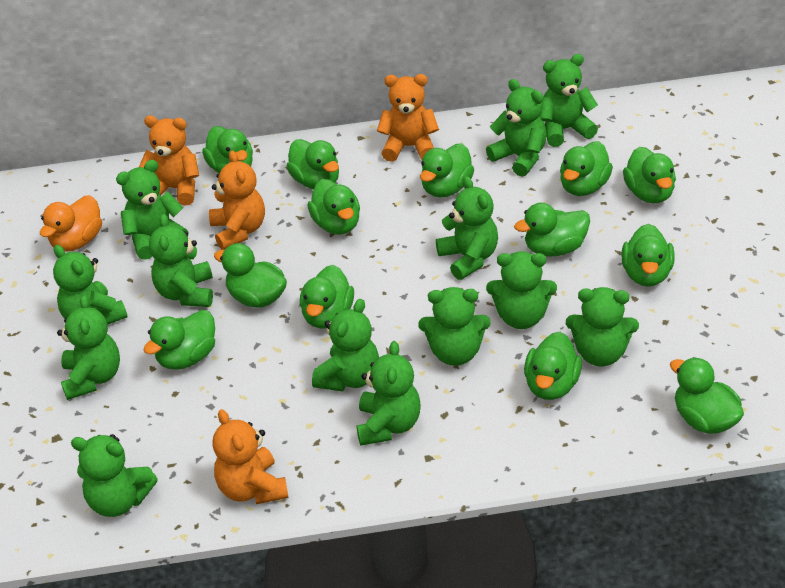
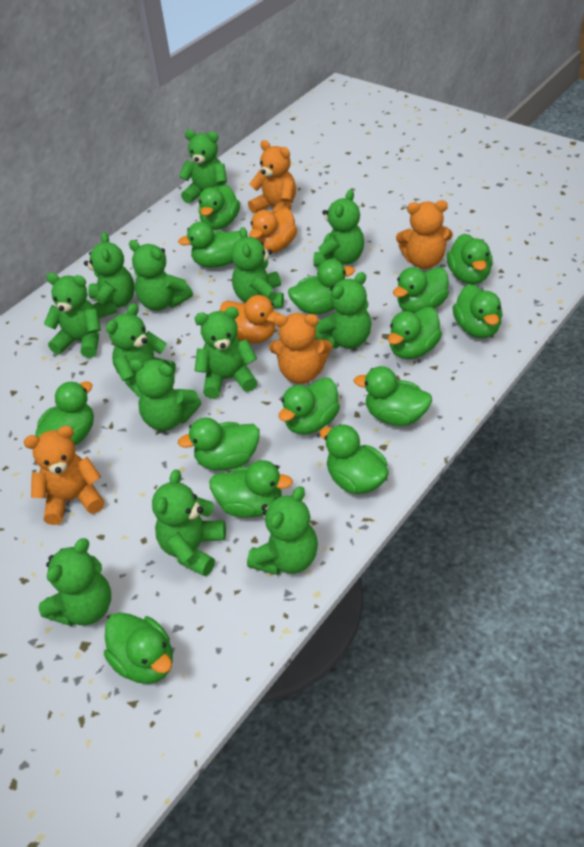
green duck: [143,310,215,370] [202,126,253,173] [214,243,287,308] [286,139,339,189] [300,265,354,329] [308,179,360,235] [420,144,474,197] [514,203,590,256] [524,332,582,400] [560,141,613,196] [621,224,675,287] [623,147,676,203] [670,357,744,434] = 13 -> [35,381,94,445] [104,612,173,684] [178,222,241,268] [178,418,260,471] [198,184,240,230] [209,460,293,518] [279,378,340,434] [288,259,355,315] [320,424,389,494] [354,366,432,426] [388,307,442,359] [393,267,449,313] [447,234,493,284] [452,284,503,338] = 14
orange duck: [40,195,102,252] = 1 -> [219,295,280,343] [249,208,297,253] = 2

